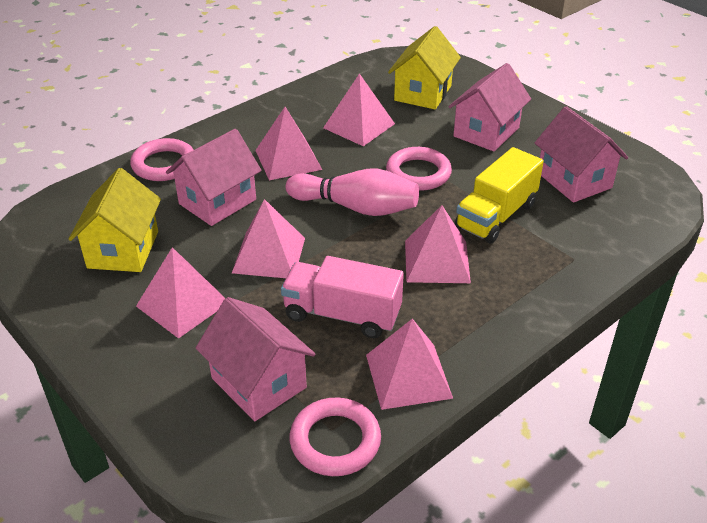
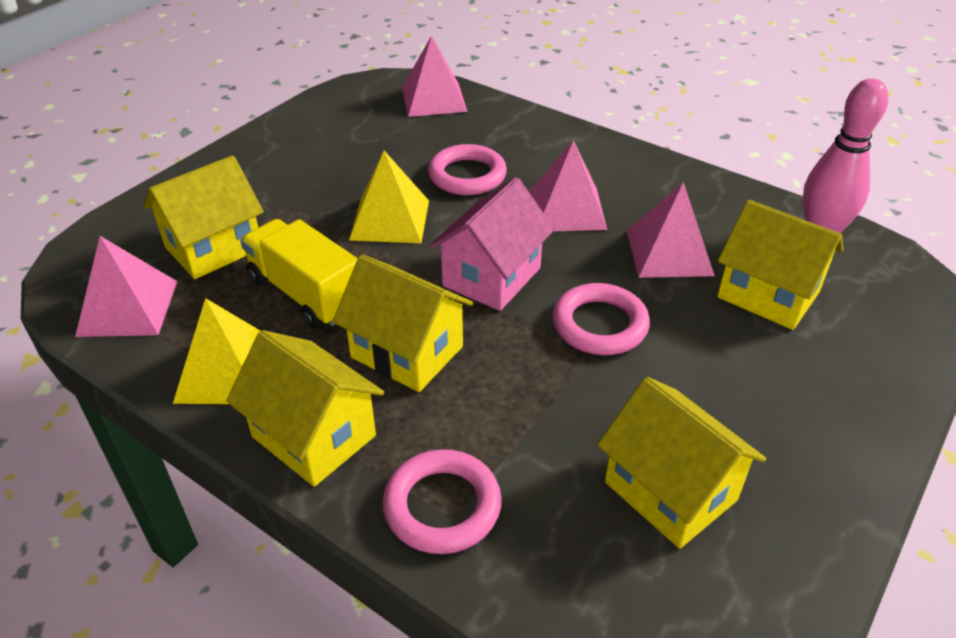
pink house: [166,129,262,226] [196,297,315,421] [448,63,531,152] [535,106,628,203] = 4 -> [429,177,554,311] = 1
pink pyramid: [136,247,226,339] [232,199,305,278] [255,107,322,180] [323,73,395,146] [366,319,453,410] [405,205,471,283] = 6 -> [75,236,177,337] [402,35,468,117] [529,140,607,231] [627,182,715,278] = 4
pink truck: [281,256,404,338] = 1 -> none = 0
yellow house: [69,168,161,272] [388,26,461,109] = 2 -> [143,155,264,279] [226,330,384,487] [333,254,473,392] [597,377,766,549] [717,200,844,330] = 5
yellow pyramid: none = 0 -> [173,298,261,404] [349,151,429,243] = 2

